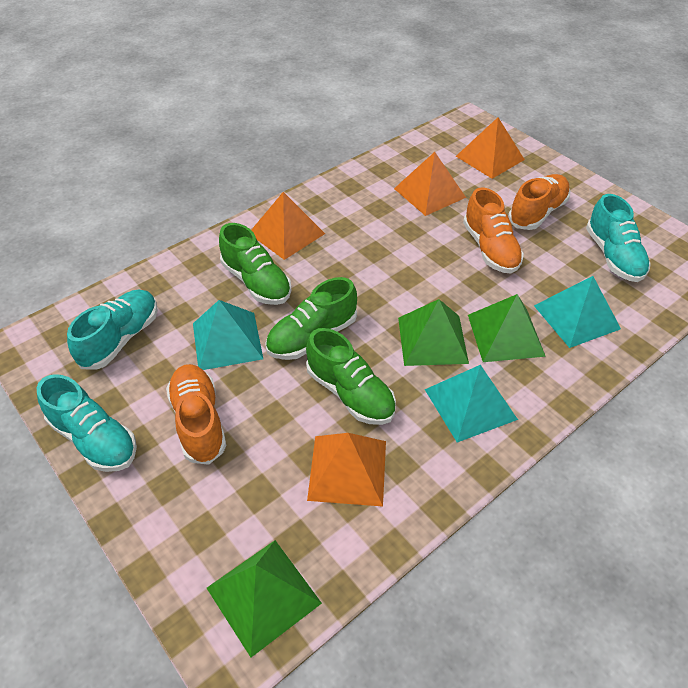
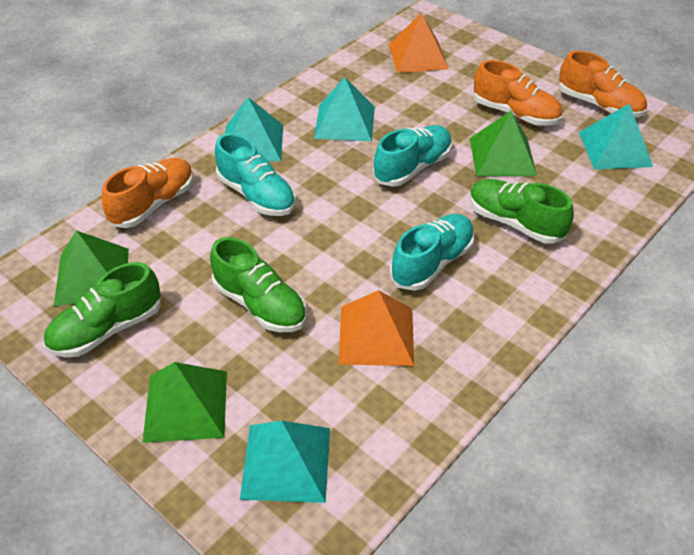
orange pyramid: [251,192,325,260] [307,433,386,507] [394,152,466,216] [456,117,525,179] = 4 -> [339,290,414,366] [389,12,449,73] = 2
turquoise pyramid: [193,300,263,370] [425,365,518,442] [534,276,621,348] = 3 -> [225,97,283,161] [240,421,330,503] [314,77,375,141] [579,103,653,170] = 4

